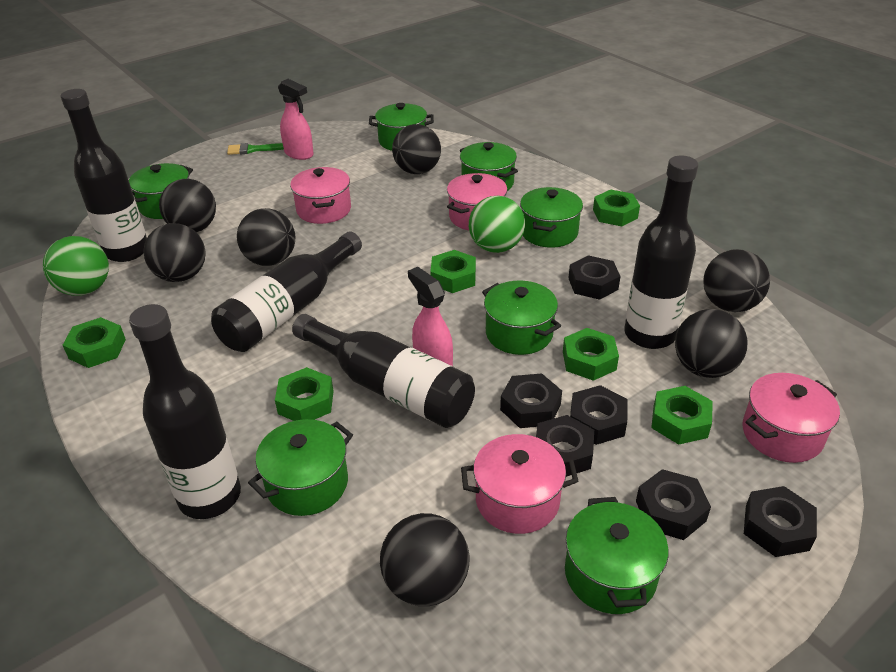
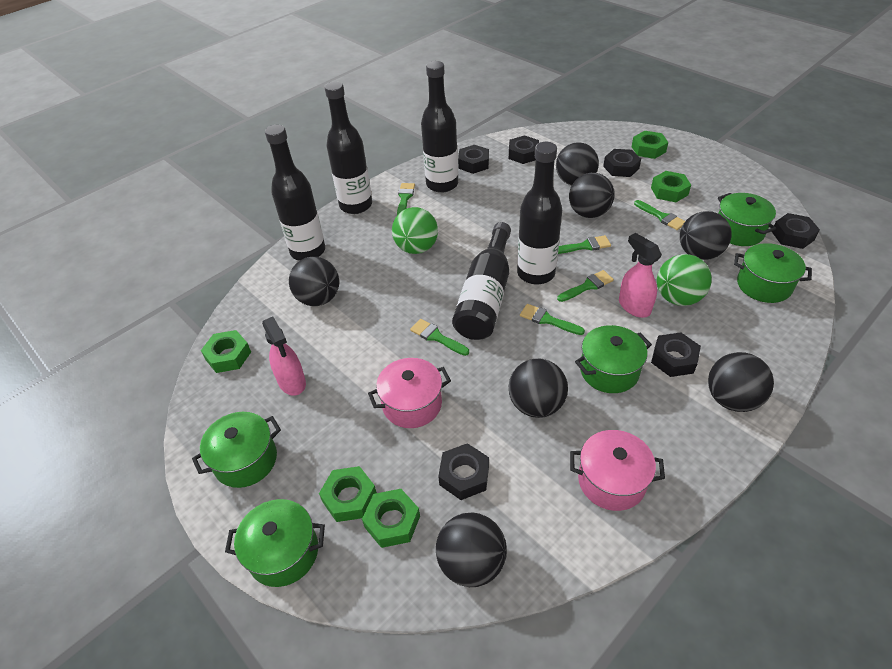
green brush: [227,143,284,155] = 1 -> [397,183,415,215] [410,319,469,356] [520,304,585,335] [557,270,614,302] [558,235,611,254] [634,200,685,230] = 6
green nut: [63,317,126,368] [275,367,334,421] [430,250,476,293] [563,328,619,381] [593,190,640,226] [651,386,713,445] = 6 -> [201,330,251,373] [319,466,377,522] [362,489,420,548] [632,131,668,159] [651,171,691,202] = 5
green pot: [129,163,193,219] [248,419,353,516] [369,103,434,151] [460,142,518,191] [482,281,561,355] [520,187,583,248] [565,497,669,614] = 7 -> [192,412,281,488] [225,499,325,587] [575,325,652,393] [718,193,776,246] [734,243,812,303] = 5
pink pot: [290,167,351,224] [447,173,507,230] [461,434,578,534] [742,373,840,463] = 4 -> [368,358,451,428] [570,430,665,511] = 2

